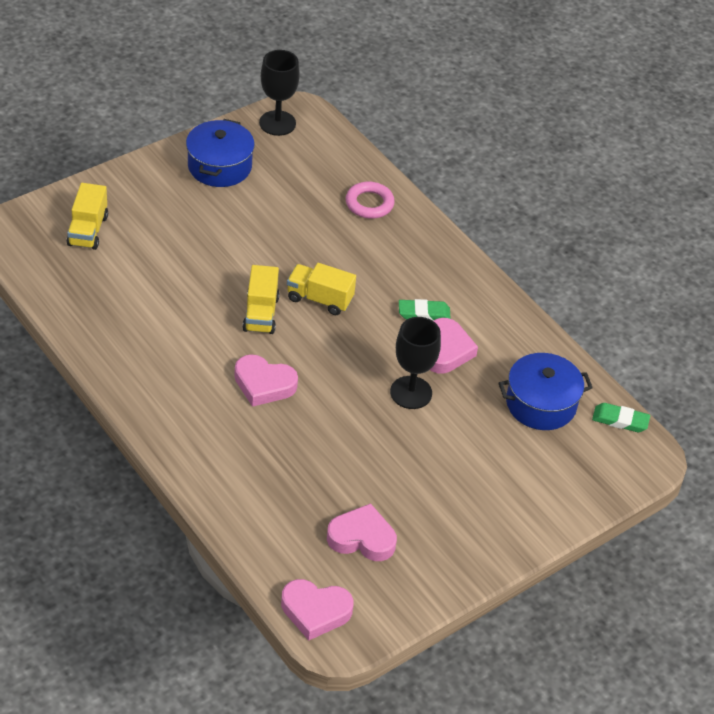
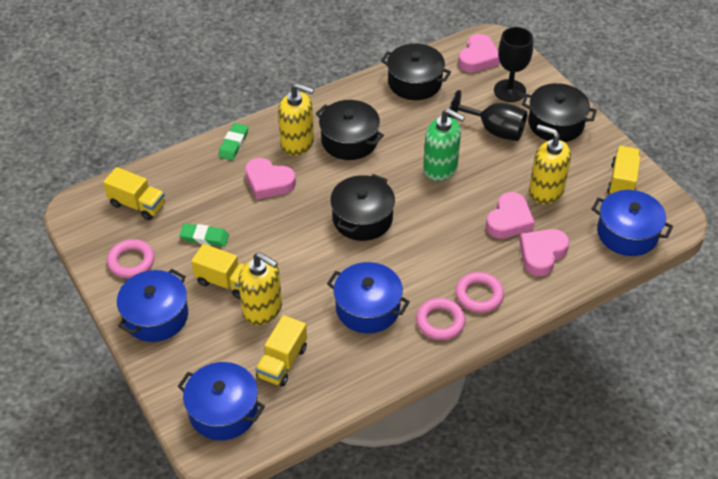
black pot: none = 0 -> [316,100,384,160] [330,174,395,241] [381,44,451,100] [522,83,597,142] = 4
blue pot: [186,119,255,187] [499,353,593,430] = 2 -> [117,269,188,342] [177,362,265,440] [327,262,410,333] [592,190,673,256] = 4
green soap dispenser: none = 0 -> [423,108,465,181] = 1
pink ring: [345,182,395,219] = 1 -> [107,239,155,278] [416,298,466,340] [456,272,504,313] = 3
yellow soap dispenser: none = 0 -> [238,252,282,326] [278,83,314,156] [529,124,571,204] = 3
yellow truck: [67,183,108,250] [243,265,280,334] [287,263,356,315] = 3 -> [103,167,165,220] [191,244,245,299] [255,315,307,387] [607,146,640,194] = 4

